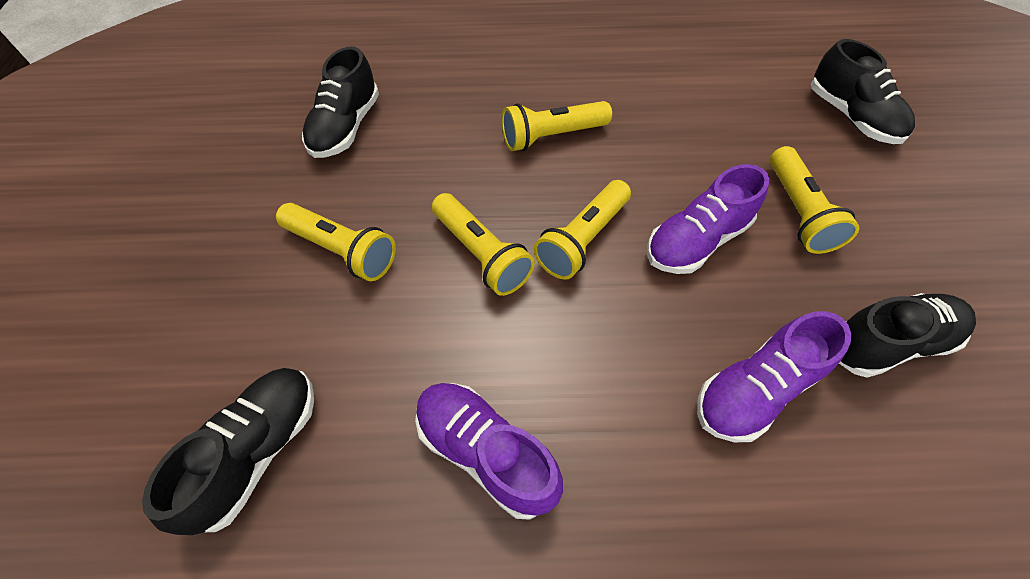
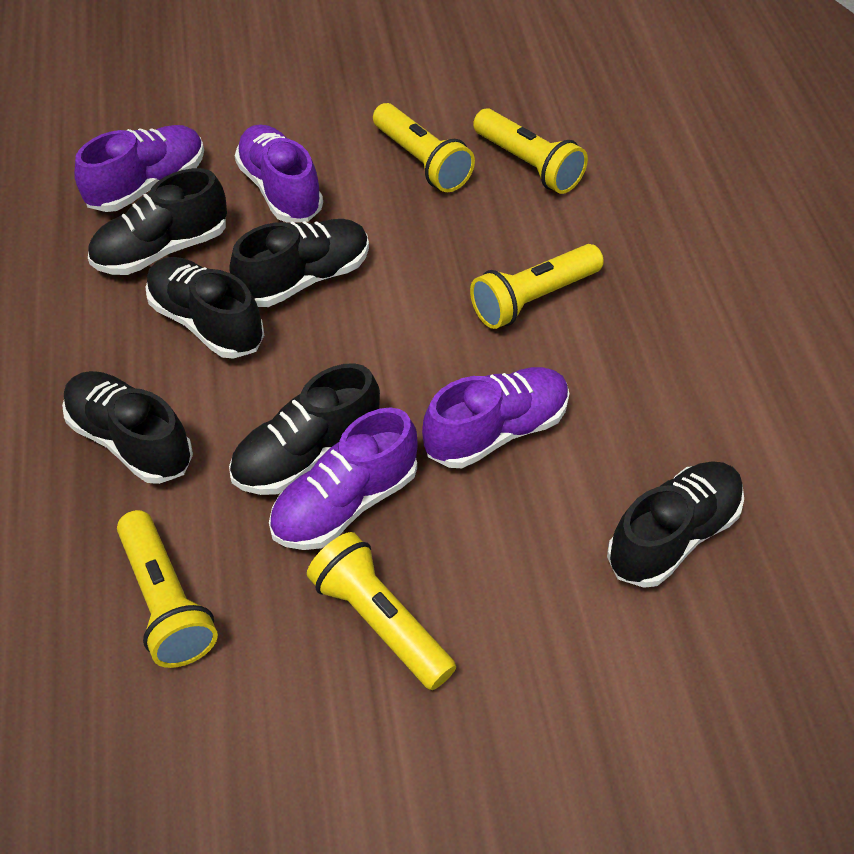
black shoe: [142,368,314,535] [302,47,379,158] [811,39,915,144] [839,293,976,378] = 4 -> [62,371,193,484] [88,168,227,275] [145,257,264,359] [229,219,369,307] [229,363,380,495] [607,461,744,588] = 6
purple shoe: [415,383,563,520] [647,164,769,274] [697,311,851,442] = 3 -> [74,125,204,212] [235,124,323,223] [269,407,418,550] [422,367,569,468] = 4

